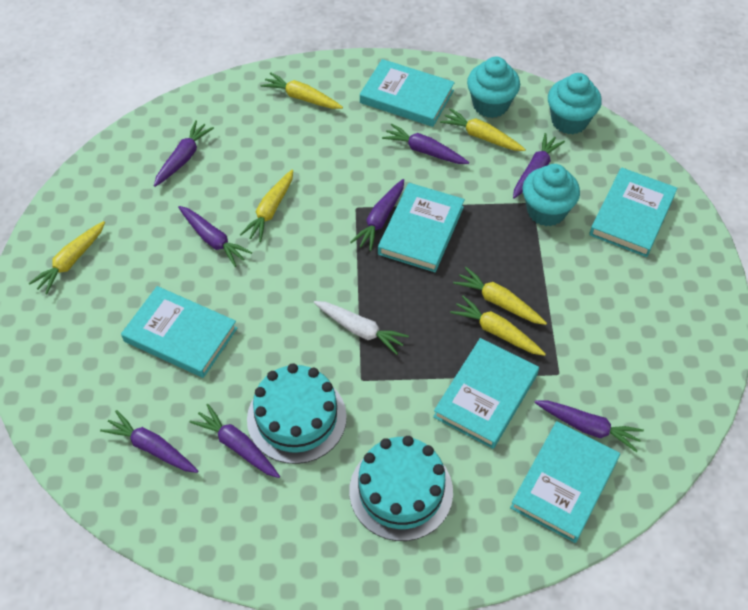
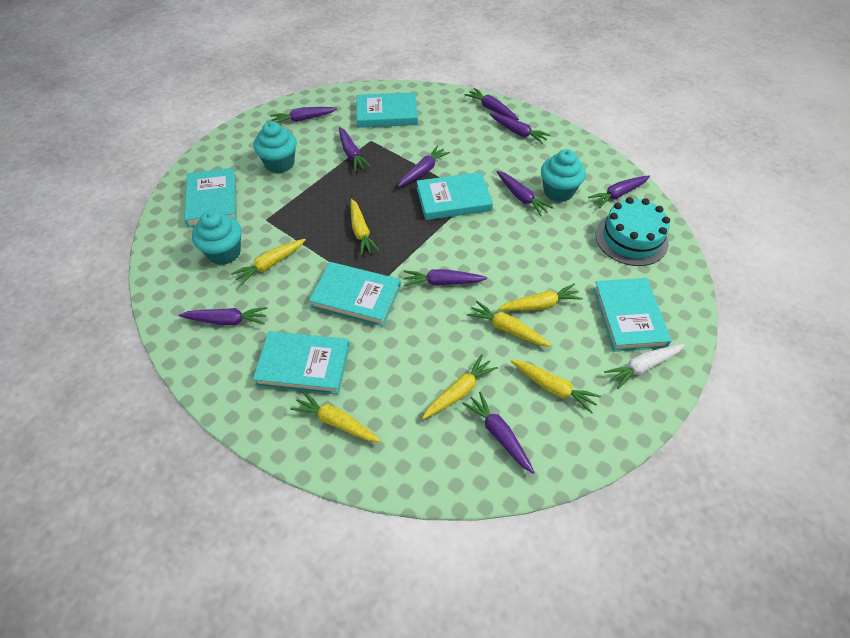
purple carrot: [100,410,198,473] [154,120,214,187] [178,206,252,267] [190,404,280,478] [350,179,404,251] [382,124,469,164] [513,133,565,199] [534,400,644,452] = 8 -> [178,307,268,325] [270,107,337,123] [339,127,371,172] [398,146,450,187] [404,269,487,287] [462,391,535,474] [465,88,519,120] [489,113,551,144] [496,171,554,216] [588,175,650,208] = 10
turquoise cake: [247,363,347,464] [349,436,453,541] = 2 -> [595,197,670,266] = 1
yellow carrot: [29,221,105,295] [240,170,293,242] [260,72,343,109] [440,108,526,151] [450,296,546,356] [453,267,547,325] = 6 -> [231,239,306,286] [290,391,381,442] [351,199,380,256] [422,354,498,419] [467,301,551,346] [498,284,583,311] [511,360,601,414] = 7

